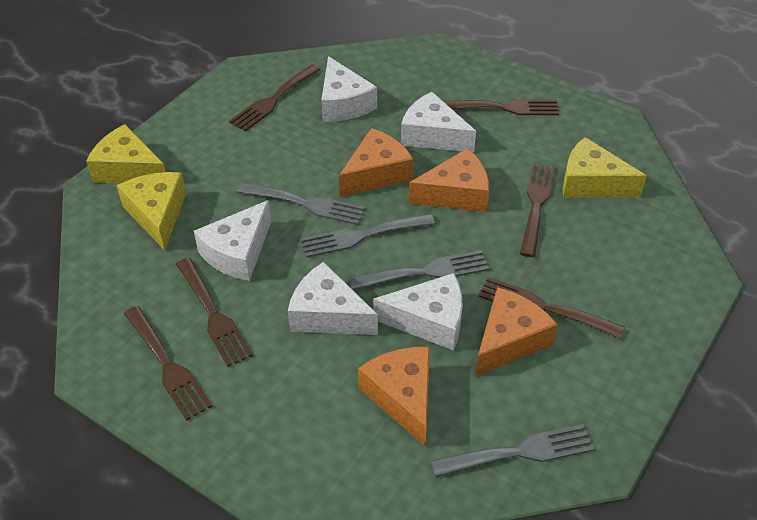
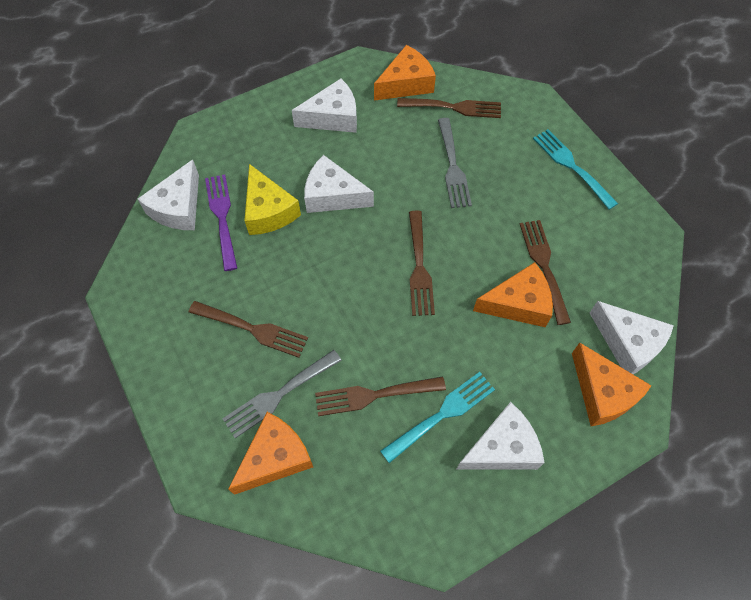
brown fork: [124,306,212,421] [176,258,253,367] [229,64,321,131] [443,99,559,115] [479,277,625,339] [520,163,556,257] = 6 -> [189,301,308,358] [315,376,446,416] [397,98,501,118] [409,211,435,316] [520,220,571,325] = 5
grey fork: [236,182,366,225] [301,214,435,258] [349,250,489,290] [431,424,594,477] = 4 -> [223,350,342,438] [438,118,472,208] = 2
purple fork: none = 0 -> [205,174,237,271] = 1
turquoise fork: none = 0 -> [380,372,495,463] [533,129,618,209] = 2
yellow cheese: [86,124,166,183] [116,172,186,250] [563,137,647,198] = 3 -> [244,164,301,235] = 1

